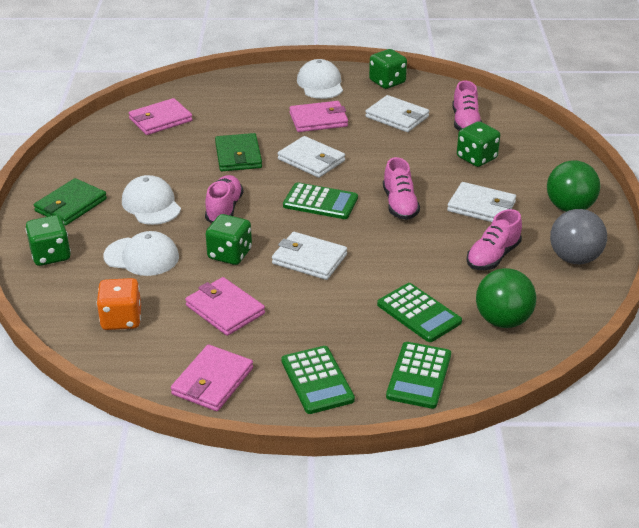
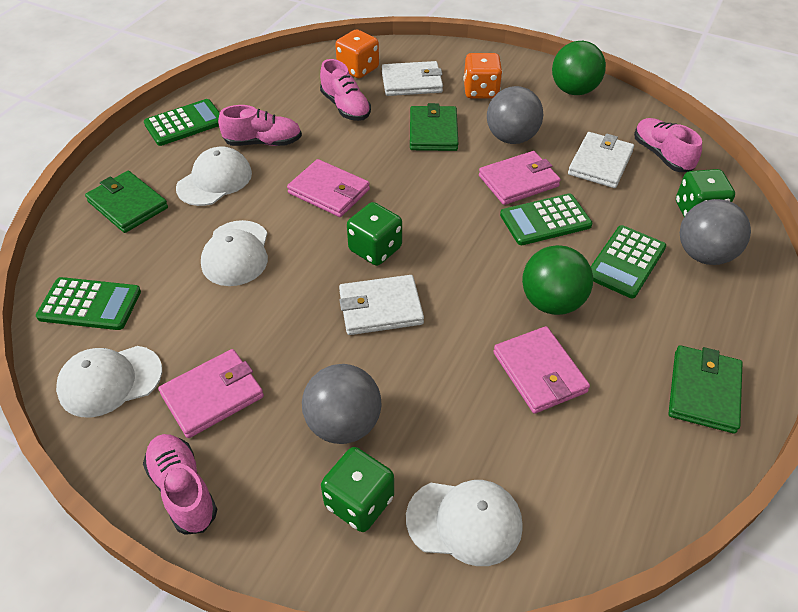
green dice: [25,215,71,266] [206,214,252,265] [369,49,407,89] [457,121,500,167] = 4 -> [321,447,394,532] [347,202,402,266] [676,169,735,217] = 3
green wallet: [34,178,107,226] [215,133,262,171] = 2 -> [85,171,168,233] [410,103,458,151] [668,345,743,434] = 3
grey ball: [550,209,607,264] = 1 -> [302,364,381,444] [487,86,543,144] [680,199,751,265] = 3
orange dice: [96,278,141,330] = 1 -> [335,29,379,78] [463,53,502,98] = 2
white cap: [104,231,179,276] [122,175,181,225] [297,59,343,99] = 3 -> [56,346,162,417] [176,147,252,206] [201,220,268,286] [406,480,523,566] = 4
white wallet: [272,232,347,280] [278,136,345,178] [365,95,429,132] [447,182,516,222] = 4 -> [339,275,424,335] [382,61,443,96] [568,132,634,188] = 3

